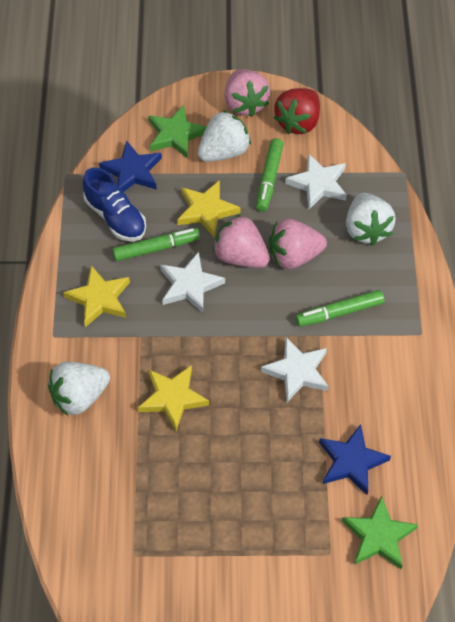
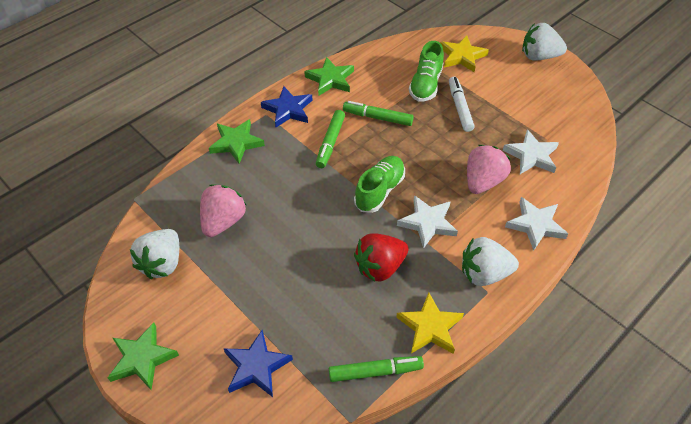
blue shoe: [83,167,146,242] = 1 -> none = 0
green shoe: none = 0 -> [354,156,405,213] [409,41,444,102] = 2
green star: [148,105,207,159] [342,496,418,569] = 2 -> [107,323,179,390] [209,119,265,164] [304,57,354,96] = 3
pink strawberry: [213,214,270,268] [225,69,270,117] [269,219,327,269] = 3 -> [200,184,247,237] [467,145,511,194] = 2
white marker: none = 0 -> [449,77,474,132] = 1
yellow star: [63,265,130,327] [138,365,209,431] [177,180,241,237] = 3 -> [396,293,464,354] [440,35,489,72] = 2

